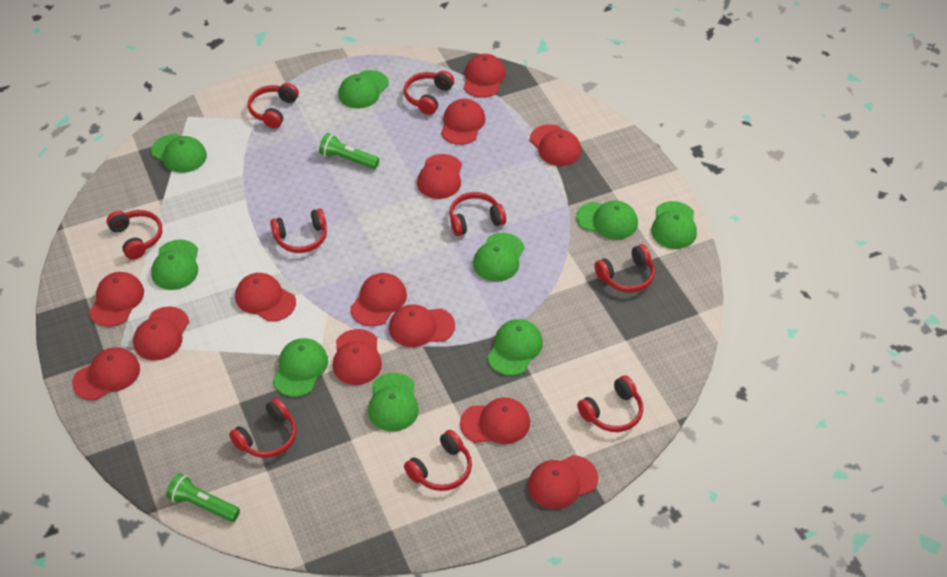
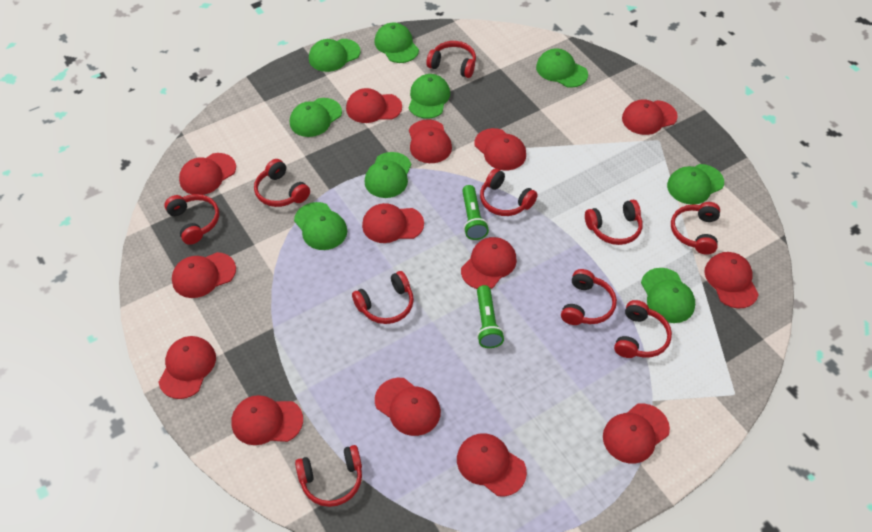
red cap: [72,347,140,400] [89,272,144,327] [133,306,189,361] [235,273,296,322] [333,329,382,385] [350,273,407,326] [389,305,455,347] [417,154,462,199] [441,99,486,145] [460,398,530,444] [464,54,505,98] [528,455,598,509] [530,124,581,166] = 13 -> [158,336,216,399] [172,252,236,298] [179,153,236,195] [231,395,303,445] [346,88,402,123] [362,203,424,243] [375,378,441,436] [409,119,452,163] [457,433,527,497] [461,237,517,289] [474,128,526,170] [603,403,670,464] [622,99,678,135] [705,252,759,308] = 14
red headphones: [106,210,162,260] [229,398,297,458] [248,83,299,128] [270,209,327,253] [404,71,454,115] [404,430,472,491] [449,192,506,236] [577,375,643,432] [594,244,655,293] = 9 -> [164,194,219,245] [254,159,310,207] [295,445,362,507] [352,271,414,324] [426,41,476,78] [480,168,538,216] [561,269,617,325] [585,200,642,245] [614,300,672,358] [671,202,720,255] = 10

